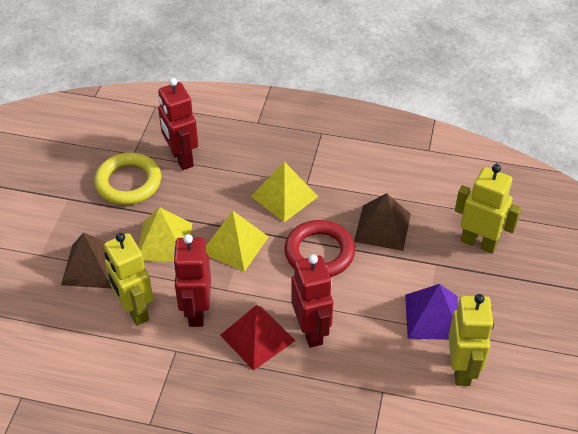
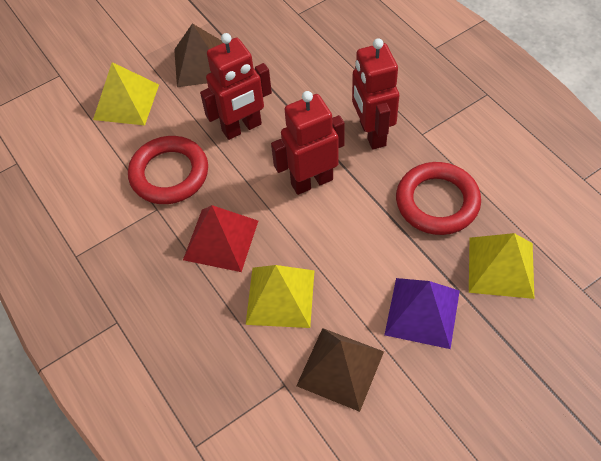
red ring: [284,220,355,277] = 1 -> [128,136,208,204] [396,162,481,235] = 2
yellow ring: [94,153,161,205] = 1 -> none = 0
yellow robot: [104,233,153,326] [448,294,494,386] [455,164,521,254] = 3 -> none = 0

